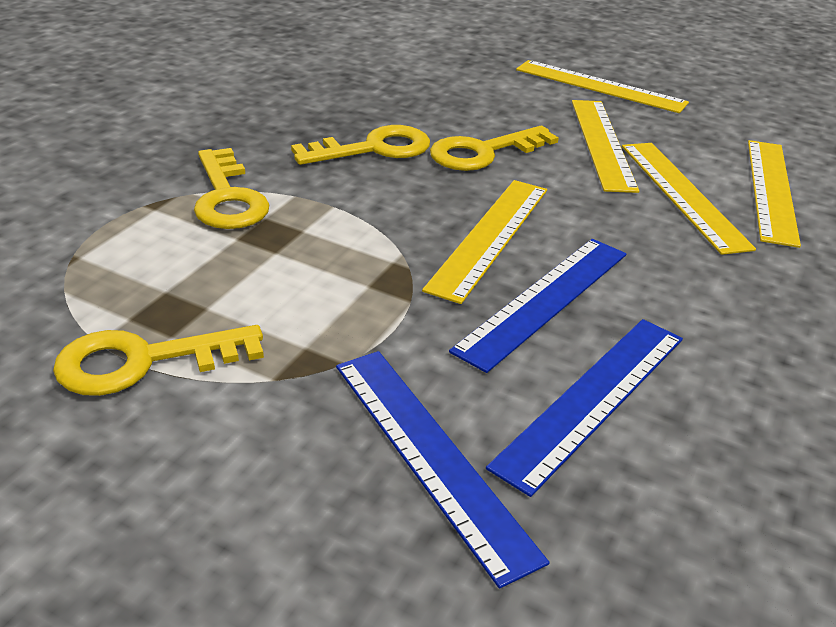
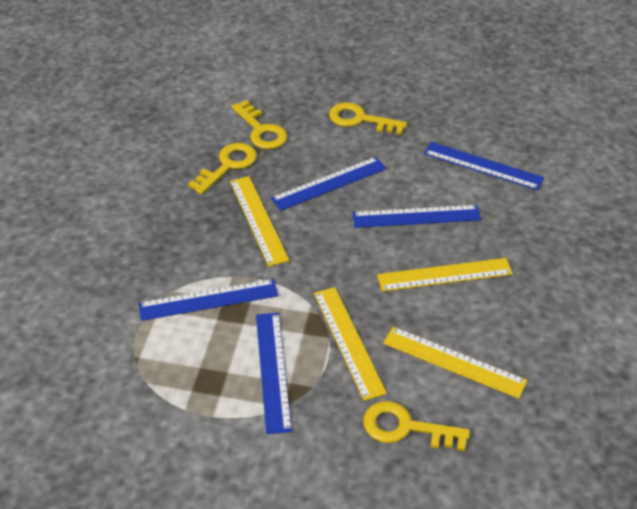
blue ruler: [336,351,549,589] [449,239,626,373] [486,319,683,497] = 3 -> [138,279,278,321] [256,313,292,434] [271,157,387,211] [352,205,481,228] [424,142,544,190] = 5
yellow ruler: [422,180,547,304] [516,60,689,113] [572,100,639,193] [622,143,756,255] [748,140,801,248] = 5 -> [230,176,289,266] [314,287,387,401] [377,258,513,292] [383,327,527,399] = 4

